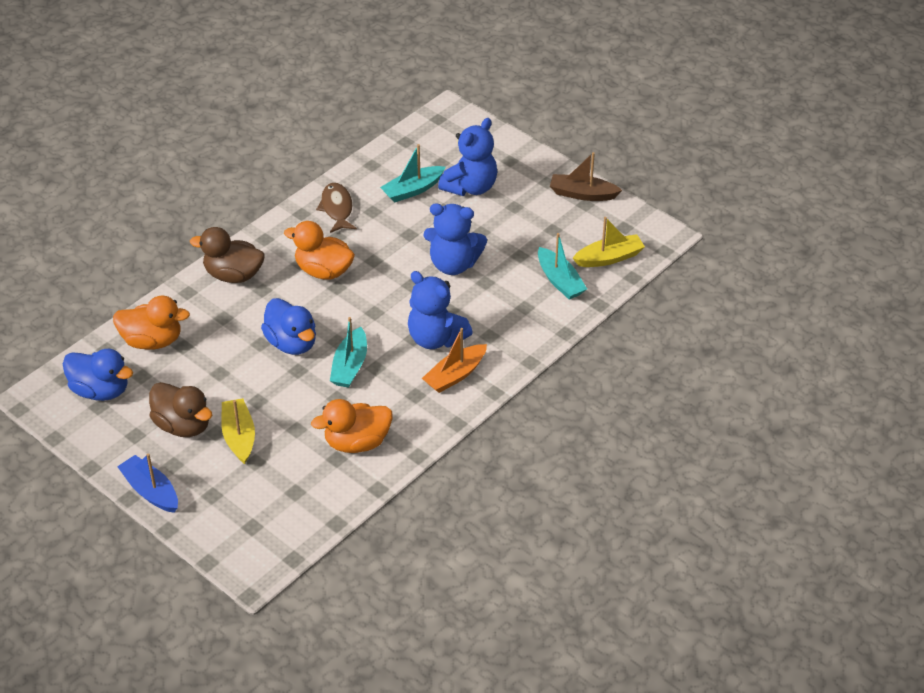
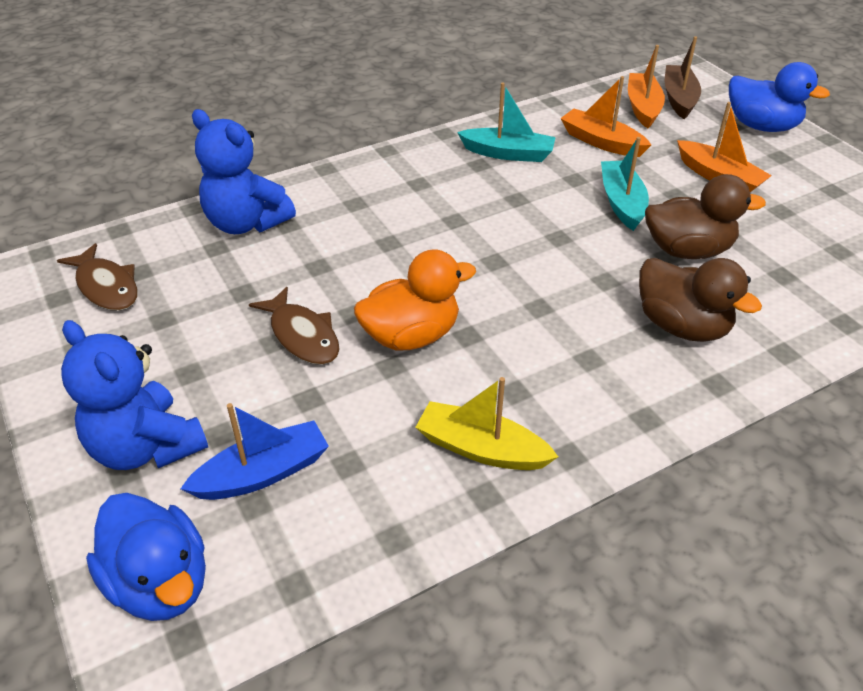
blue teddy bear: [408,271,473,349] [423,203,487,275] [438,118,497,196] = 3 -> [61,320,208,470] [192,109,296,234] = 2
brown fish: [316,183,357,233] = 1 -> [57,243,138,311] [249,287,340,365] = 2
orange boat: [422,328,487,393] = 1 -> [560,76,651,157] [628,45,665,128] [677,102,772,192] = 3
orange duck: [113,296,190,350] [284,221,355,279] [311,399,393,453] = 3 -> [354,249,476,350] = 1
turquoise boat: [330,317,367,388] [380,144,445,203] [538,233,587,300] = 3 -> [457,82,556,162] [601,137,649,231] = 2
yellow boat: [221,398,255,464] [573,217,645,267] = 2 -> [416,377,558,470] = 1

